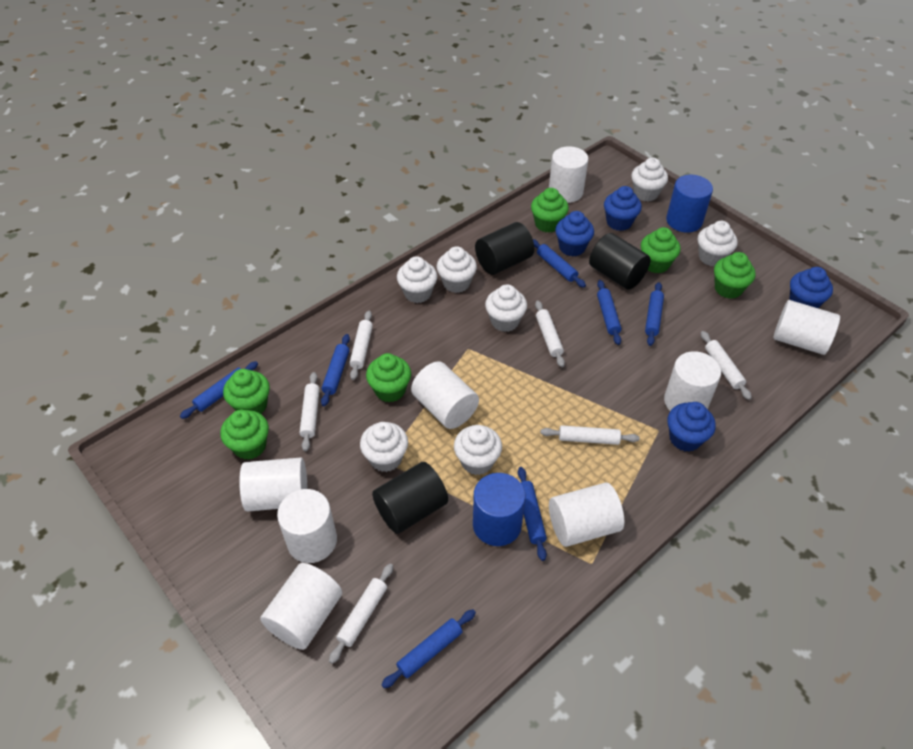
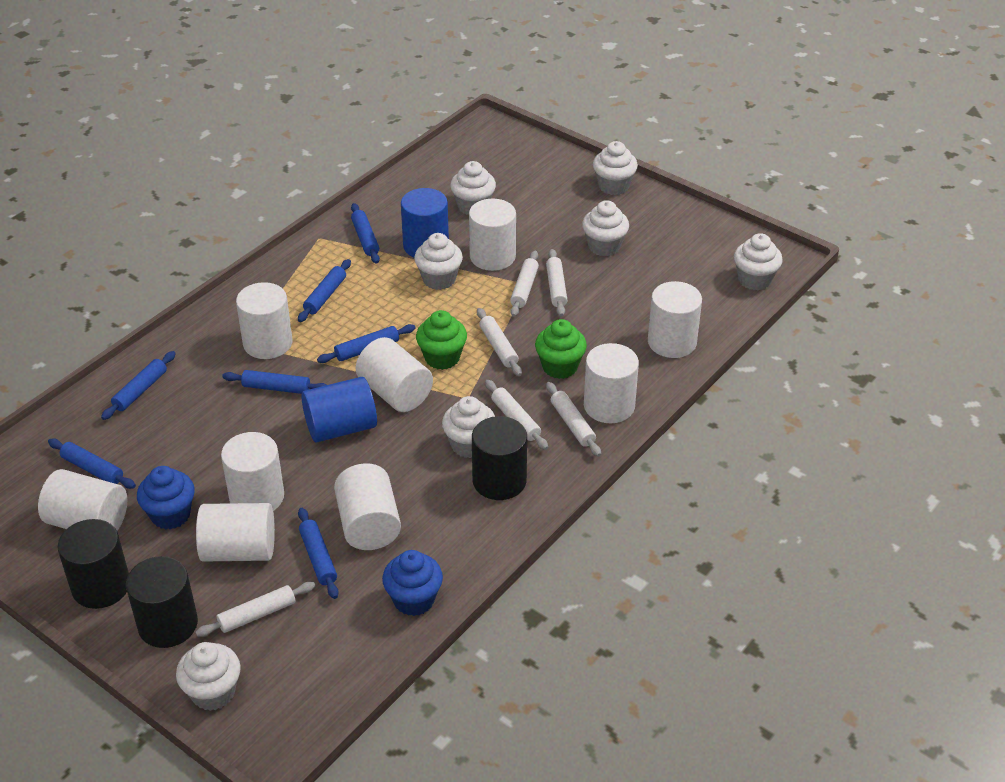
blue cupcake: [555,211,594,257] [604,186,642,231] [668,402,716,452] [789,267,833,308] = 4 -> [137,466,195,530] [382,550,443,616] = 2
green cupcake: [220,410,269,460] [223,369,270,414] [366,353,411,402] [531,188,569,233] [641,227,681,273] [714,252,756,299] = 6 -> [416,310,467,370] [535,319,587,379] = 2
white cylinder: [239,457,308,511] [260,563,342,650] [277,489,337,563] [411,361,479,429] [549,146,589,203] [549,482,624,547] [664,351,721,411] [774,300,840,355] = 8 -> [38,469,127,531] [196,503,275,561] [221,432,284,511] [236,282,292,359] [334,463,401,550] [356,337,433,412] [469,199,516,271] [584,343,639,423] [648,281,702,358] = 9

